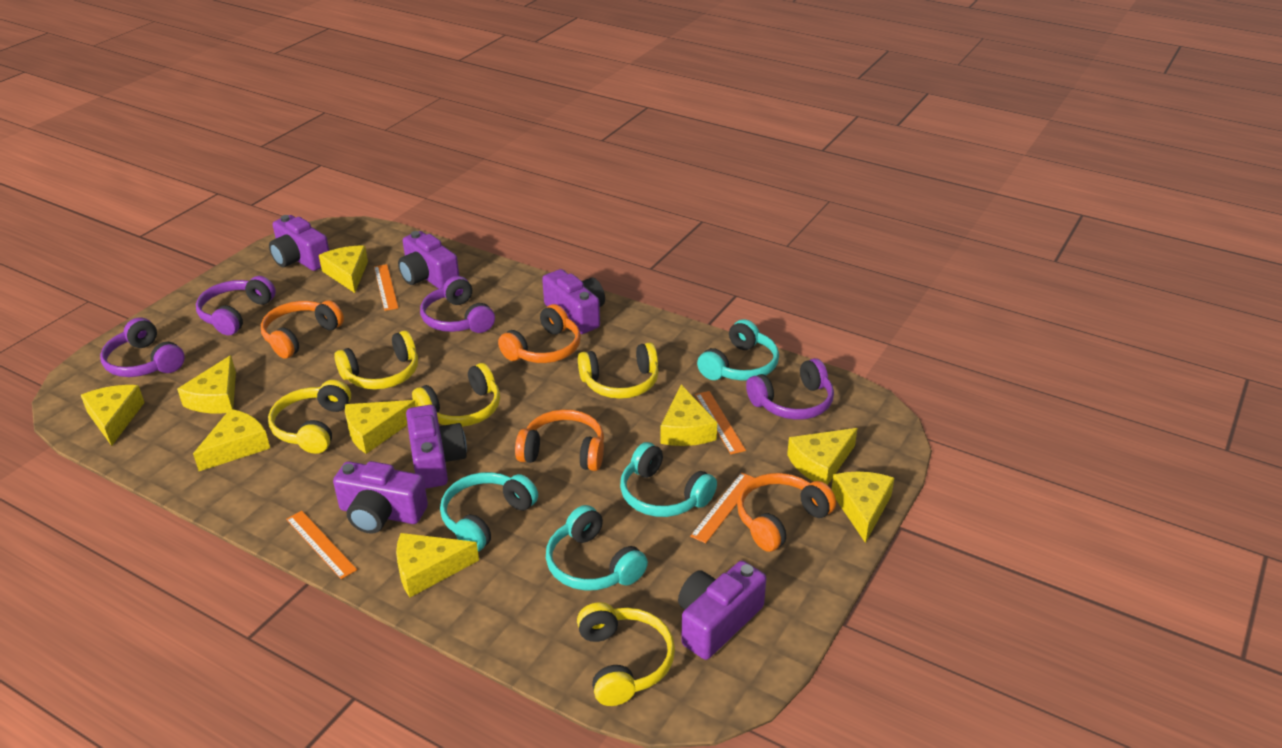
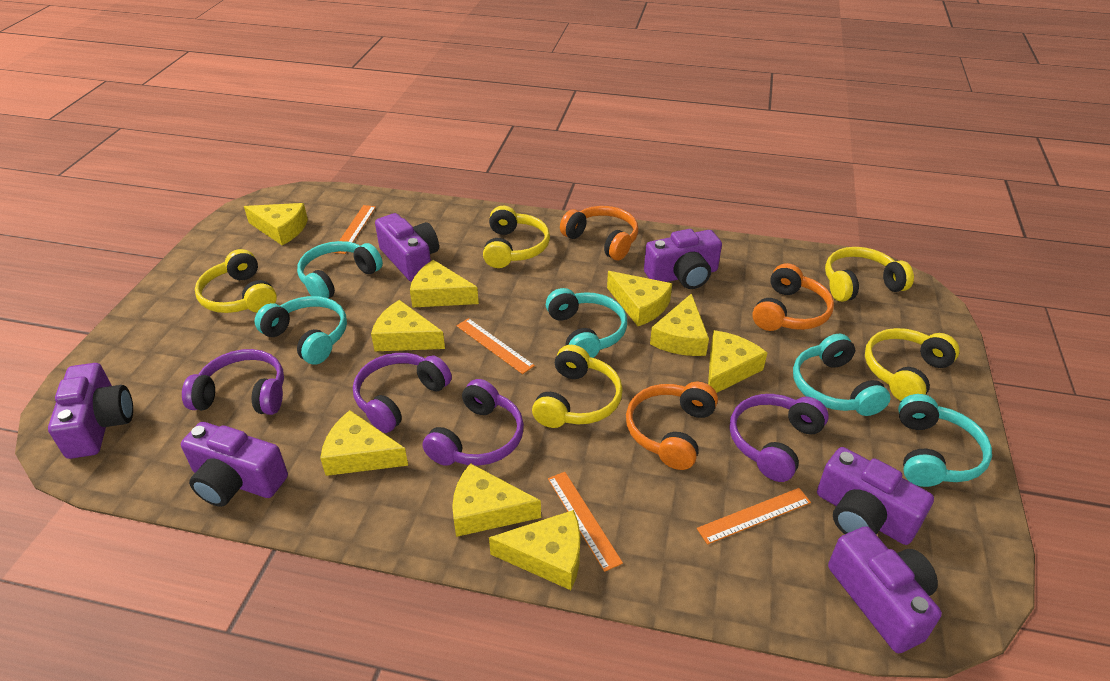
orange headphones: [261,300,344,359] [498,304,581,363] [515,409,604,471] [737,473,836,552] = 4 -> [560,206,638,260] [626,382,718,470] [752,263,834,331] = 3
turquoise headphones: [440,472,538,552] [546,505,648,590] [620,442,717,517] [697,319,779,381] = 4 -> [255,296,347,364] [297,241,383,298] [546,288,627,358] [793,334,891,416] [898,394,992,487] = 5

